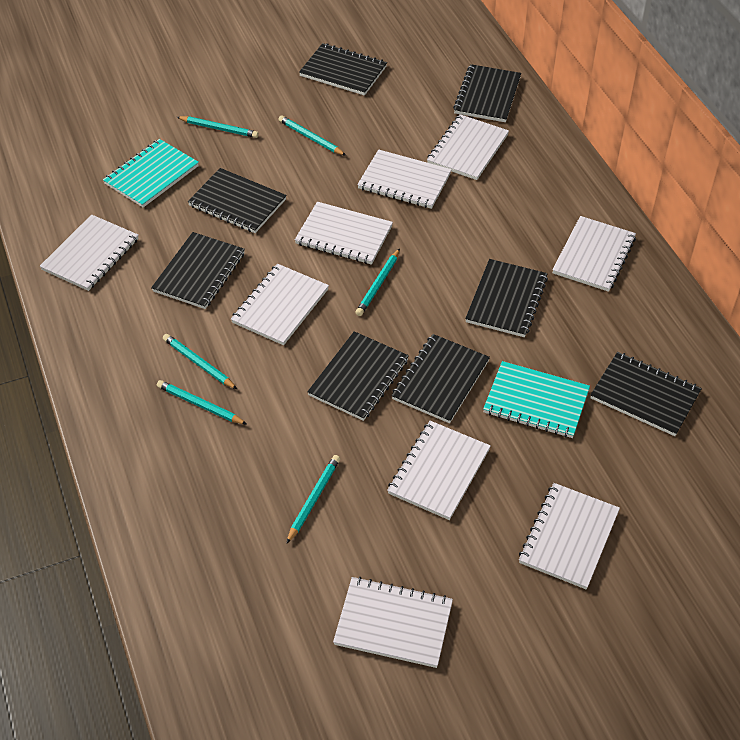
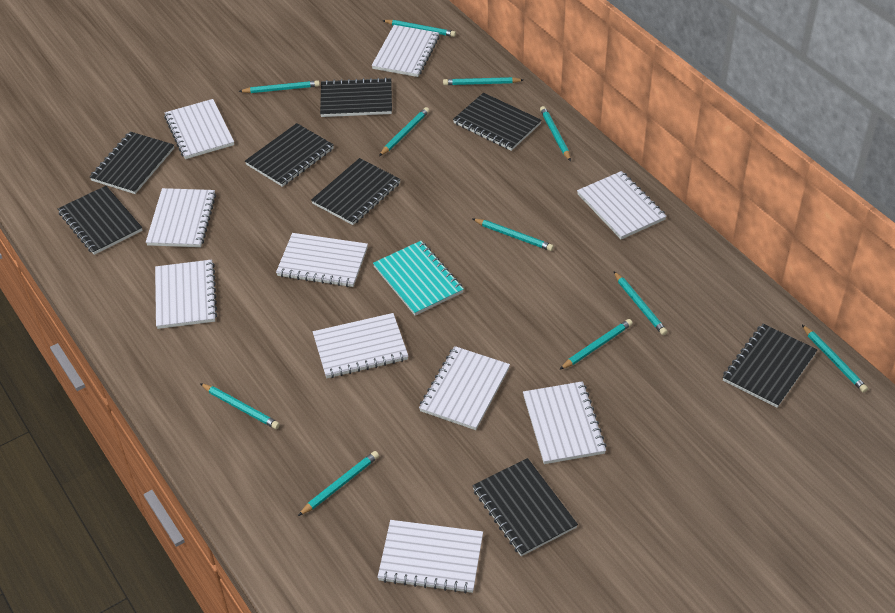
turquoise notebook: [103,139,199,208] [483,361,590,438] = 2 -> [373,241,464,316] = 1
turquoise pencil: [157,380,247,425] [163,334,237,389] [177,116,259,138] [278,115,346,156] [286,455,340,544] [356,249,400,316] = 6 -> [200,383,280,429] [239,80,320,93] [298,451,379,516] [379,107,430,156] [382,20,456,37] [443,77,523,85] [473,219,554,251] [540,106,571,161] [559,319,633,370] [614,272,668,335] [802,325,868,393] = 11
white notebook: [40,214,139,291] [231,264,329,345] [295,202,393,265] [333,577,453,668] [357,149,452,209] [387,421,491,520] [427,114,509,180] [519,483,620,589] [552,216,636,292] = 9 -> [146,188,216,247] [155,260,217,329] [164,99,234,159] [276,233,368,287] [313,313,408,378] [372,25,440,77] [377,520,483,594] [419,346,510,430] [523,381,607,464] [577,171,666,239] = 10

